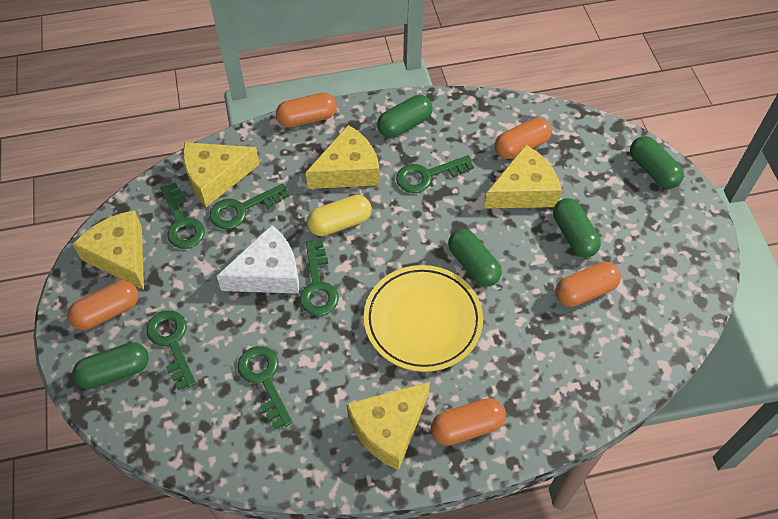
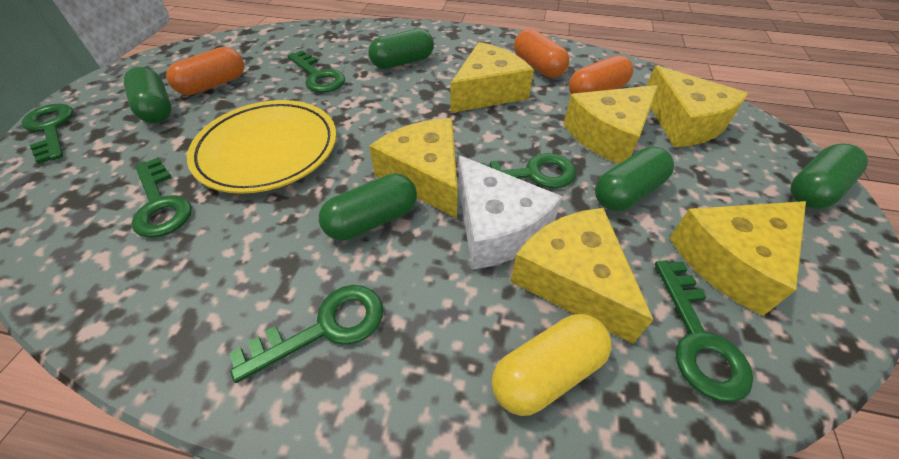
orange capsule: [68,280,138,330] [276,93,337,128] [431,398,506,446] [494,118,552,159] [555,262,621,307] = 5 -> [166,47,244,95] [514,29,569,78] [569,55,633,94] = 3
yellow cheese: [72,210,144,290] [183,142,260,207] [306,125,380,189] [347,382,430,471] [484,145,562,209] = 5 -> [369,118,458,219] [450,42,534,113] [510,208,653,344] [564,85,658,164] [647,65,749,147] [670,201,806,316] = 6

